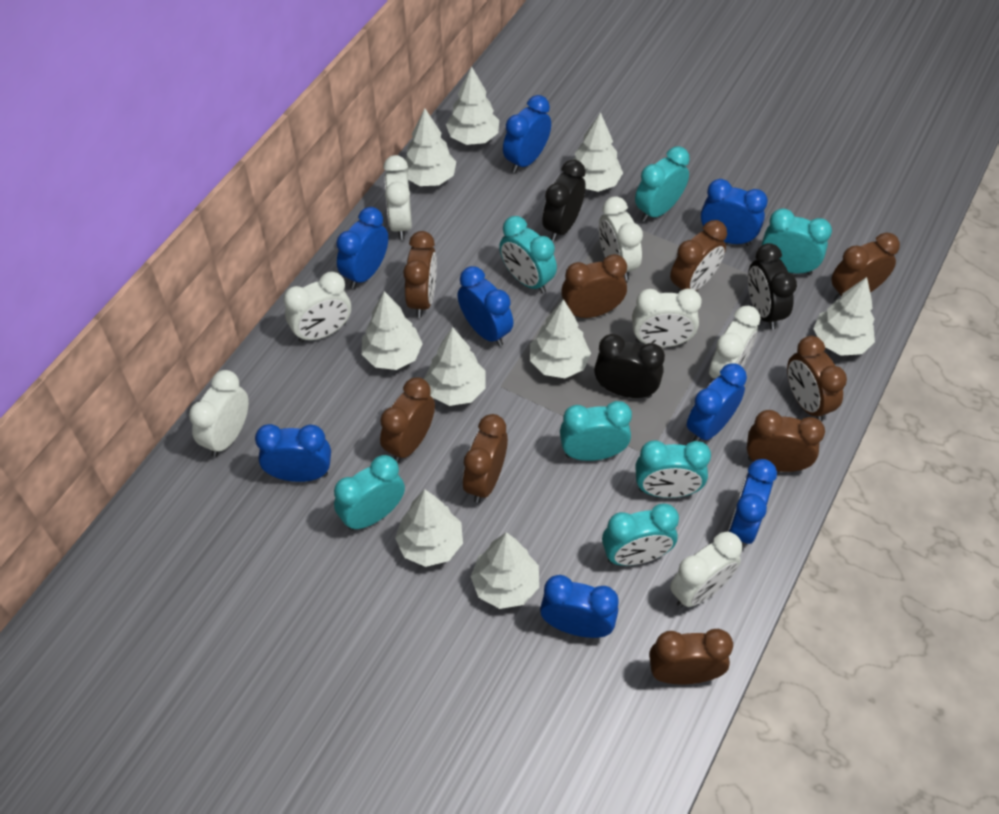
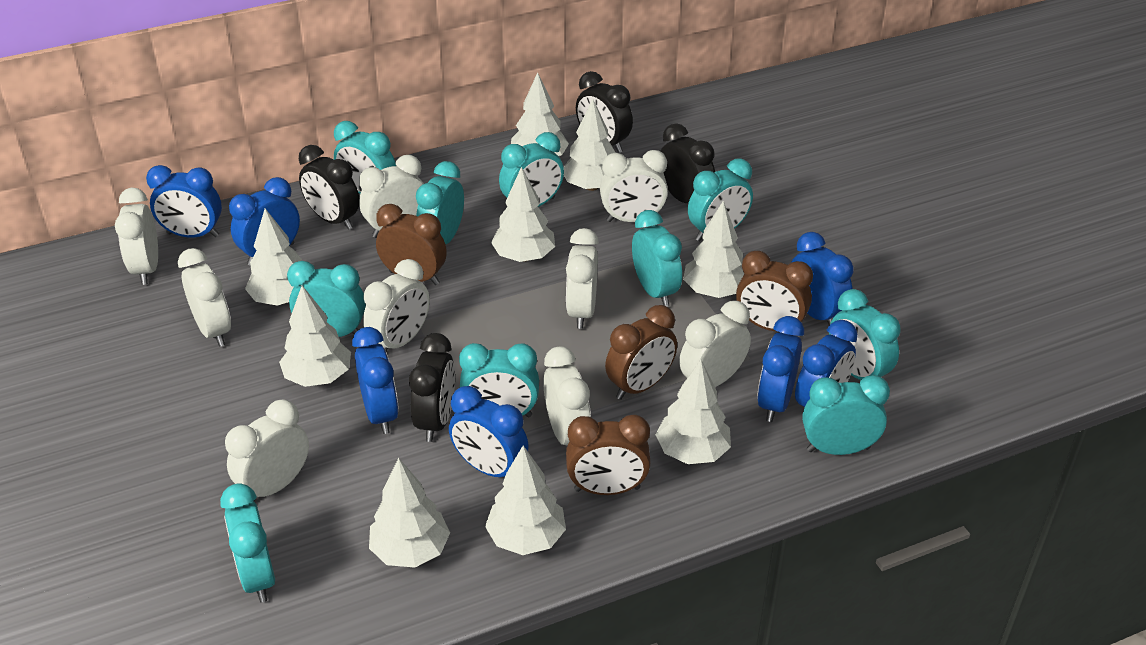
black clock: [542,160,586,242] [594,334,665,398] [748,243,797,329] = 3 -> [299,145,359,230] [409,333,455,442] [576,71,633,153] [661,123,715,203] = 4
blue clock: [255,424,331,482] [336,207,388,289] [457,266,513,346] [503,95,551,173] [540,575,619,638] [687,363,747,441] [701,179,768,246] [728,459,777,544] = 8 -> [146,165,222,238] [229,177,300,265] [352,327,399,434] [449,386,529,477] [757,316,804,422] [791,232,854,325] [795,320,858,407] = 7
brown clock: [380,377,435,463] [403,231,437,318] [463,414,508,503] [561,254,627,318] [649,629,733,684] [670,220,727,294] [747,410,825,472] [787,336,847,422] [831,233,900,301] = 9 -> [376,204,447,285] [566,415,651,495] [605,305,677,400] [736,250,813,331] = 4
turquoise clock: [334,455,405,531] [499,216,557,293] [560,401,632,461] [602,504,679,566] [635,146,690,222] [635,440,711,498] [762,208,832,275] = 7 -> [220,483,275,603] [287,261,366,337] [334,121,396,194] [416,161,464,244] [459,343,539,418] [499,132,564,207] [632,210,682,307] [688,158,753,241] [802,375,890,455] [829,289,901,380] = 10
white clock: [189,370,249,457] [284,271,351,343] [383,155,412,240] [599,196,643,281] [632,289,702,347] [670,532,742,607] [709,306,760,379] = 7 -> [115,188,158,285] [178,248,231,347] [225,400,309,501] [359,155,424,238] [363,259,430,351] [543,346,591,445] [566,228,599,329] [600,150,668,222] [679,301,751,387] = 9

